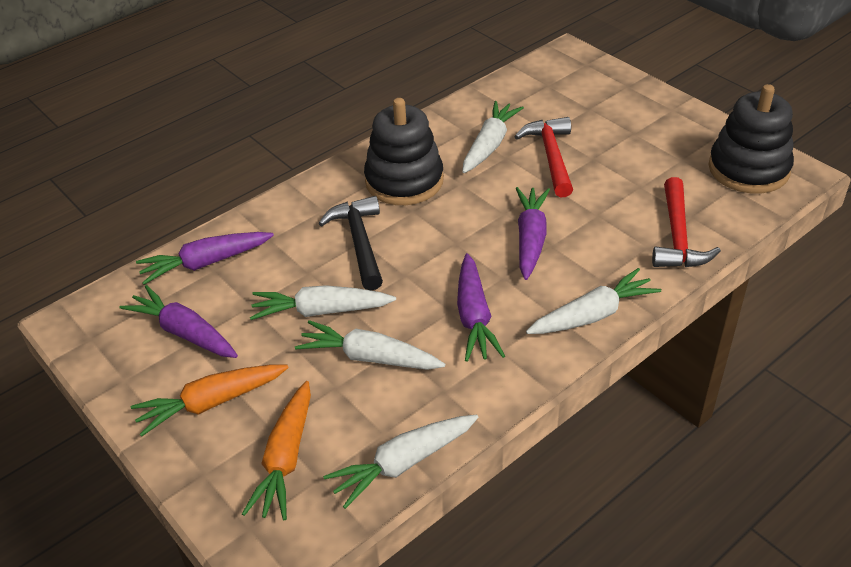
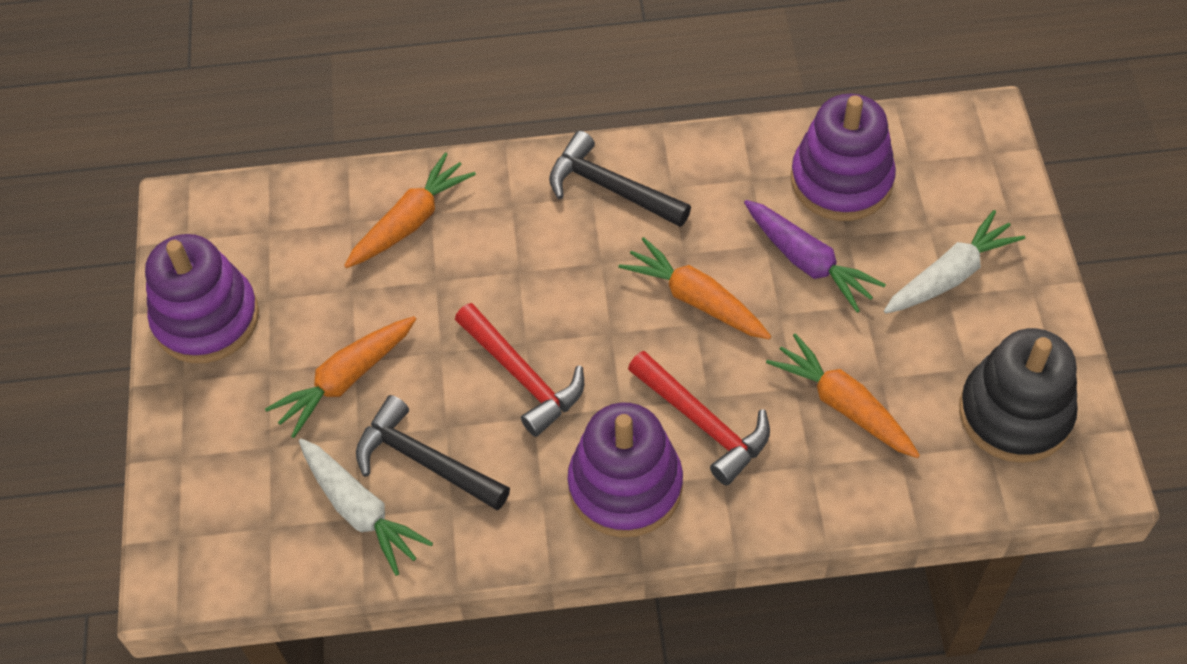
black hammer: [318,196,383,290] = 1 -> [356,395,510,511] [549,131,691,227] = 2
black stacking toy: [364,98,444,205] [708,84,794,193] = 2 -> [959,328,1078,463] = 1
orange carrot: [131,364,289,437] [242,381,311,520] = 2 -> [265,316,416,438] [344,153,476,268] [618,237,771,339] [766,333,920,458] = 4
purple carrot: [120,285,238,358] [136,232,274,285] [457,253,505,362] [516,187,550,280] = 4 -> [744,200,886,313] = 1
purple stacking toy: none = 0 -> [145,234,259,363] [567,403,683,538] [791,94,896,221] = 3
white carrot: [250,285,396,320] [295,320,445,370] [323,415,478,509] [462,101,524,173] [526,268,661,334] = 5 -> [299,438,433,576] [884,210,1025,313] = 2

